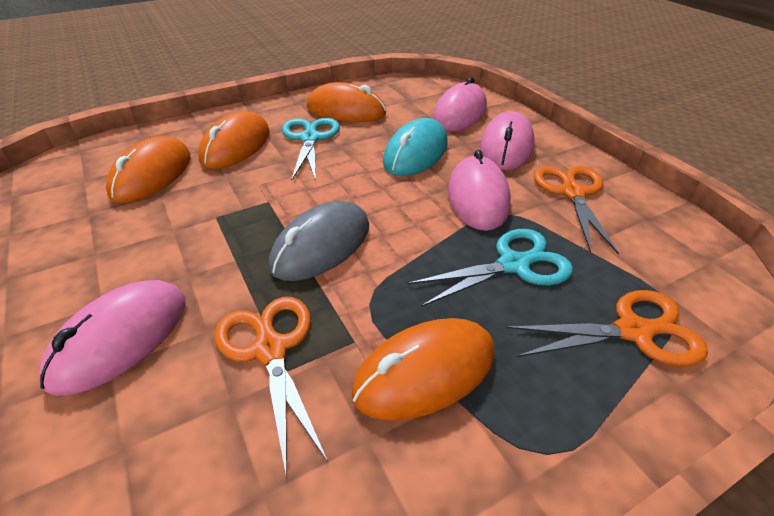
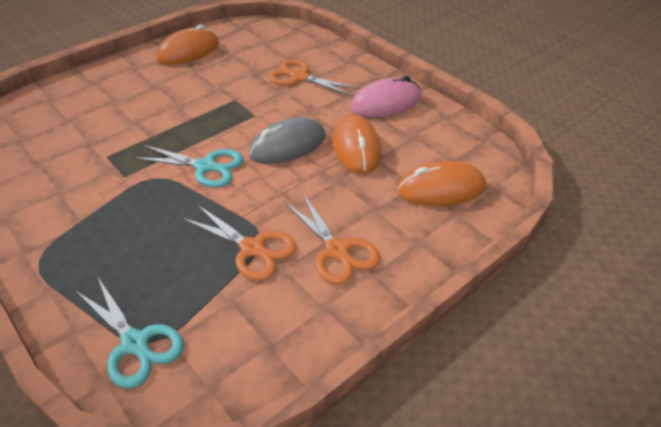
orange mouse: [106,136,191,203] [198,111,270,169] [306,82,386,122] [351,318,494,421] = 4 -> [156,24,219,65] [333,114,381,174] [398,161,486,206] = 3
pink mouse: [38,280,186,396] [433,77,487,131] [448,150,511,231] [480,111,534,170] = 4 -> [351,76,421,117] = 1
turquoise mouse: [383,118,448,176] = 1 -> none = 0

